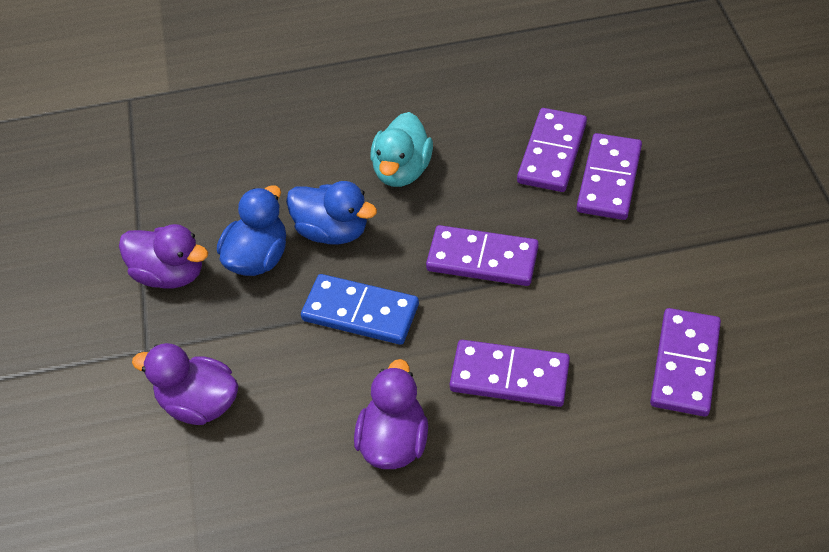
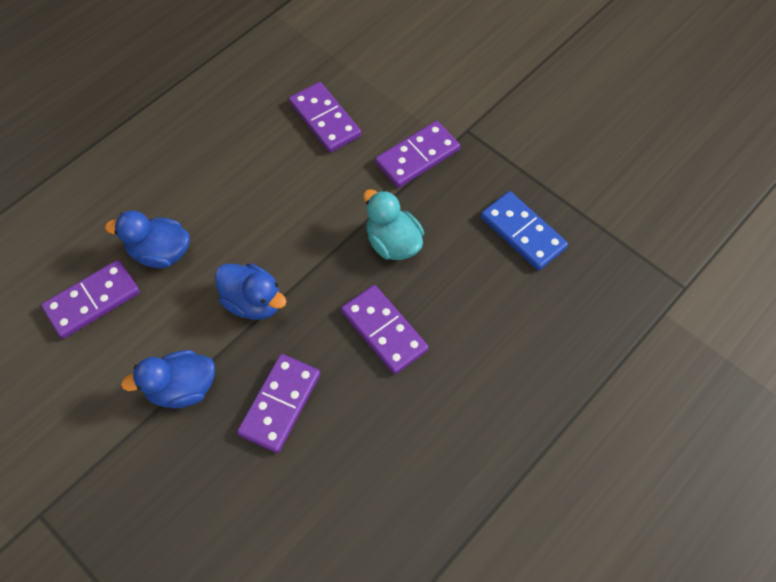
blue duck: [217,185,286,276] [286,181,377,245] = 2 -> [105,211,190,268] [121,350,215,408] [215,263,287,320] = 3
purple duck: [119,224,208,289] [132,343,238,425] [354,359,428,469] = 3 -> none = 0

